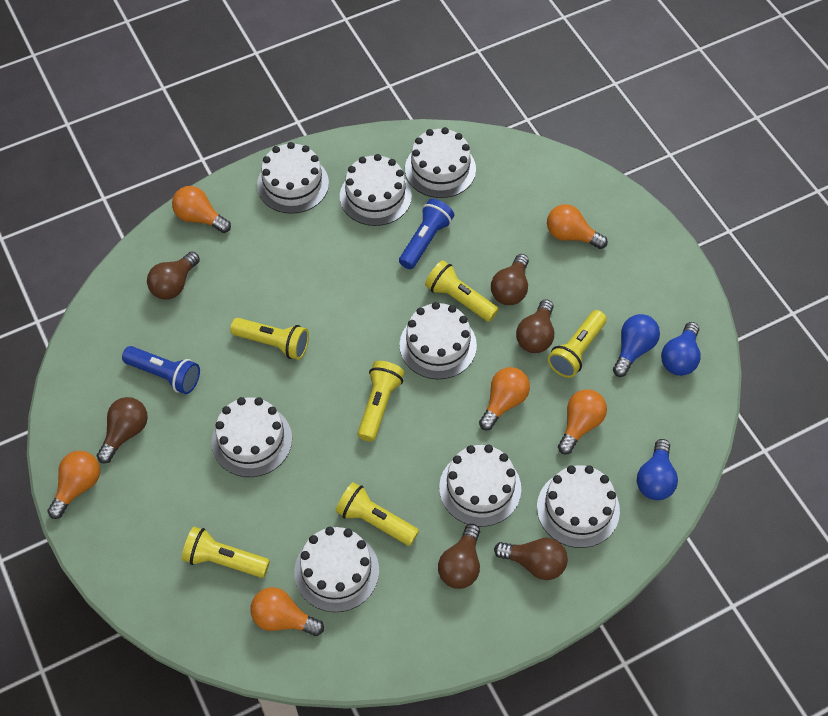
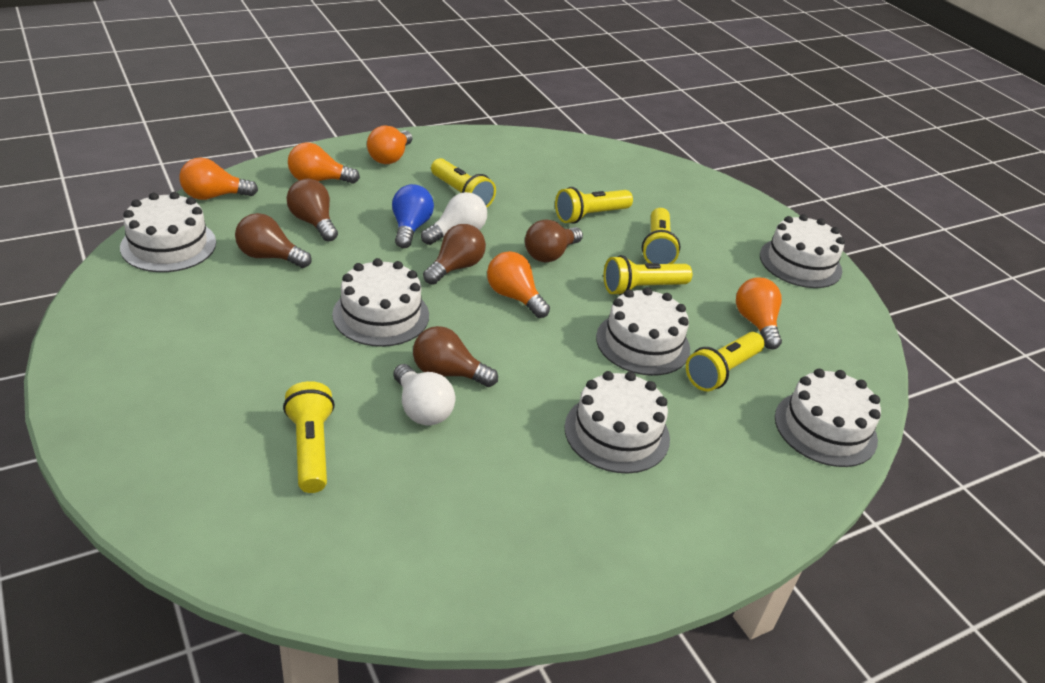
blue flashlight: [122,346,200,394] [399,199,454,269] = 2 -> none = 0
blue light bulb: [613,314,660,377] [637,439,678,500] [661,322,701,376] = 3 -> [392,184,434,248] = 1
brown light bulb: [97,397,148,464] [147,252,200,300] [438,524,480,589] [491,254,529,305] [494,538,568,580] [516,299,554,353] = 6 -> [235,213,312,268] [287,179,338,241] [413,326,498,387] [423,224,486,285] [525,219,583,262] = 5
orange light bulb: [47,451,100,519] [172,186,231,233] [250,587,324,636] [479,367,530,430] [547,204,608,249] [558,389,607,455] = 6 -> [180,158,258,200] [288,142,360,184] [367,125,412,164] [487,251,550,318] [736,277,782,349] = 5
white cake: [211,397,292,477] [257,142,329,214] [294,527,379,612] [340,154,412,226] [399,302,477,379] [405,127,476,198] [439,445,521,527] [537,465,620,548] = 8 -> [120,192,216,272] [332,258,429,347] [564,371,670,473] [596,287,690,376] [760,214,845,288] [775,369,881,467] = 6
white light bulb: none = 0 -> [393,364,455,425] [421,192,487,245] = 2

